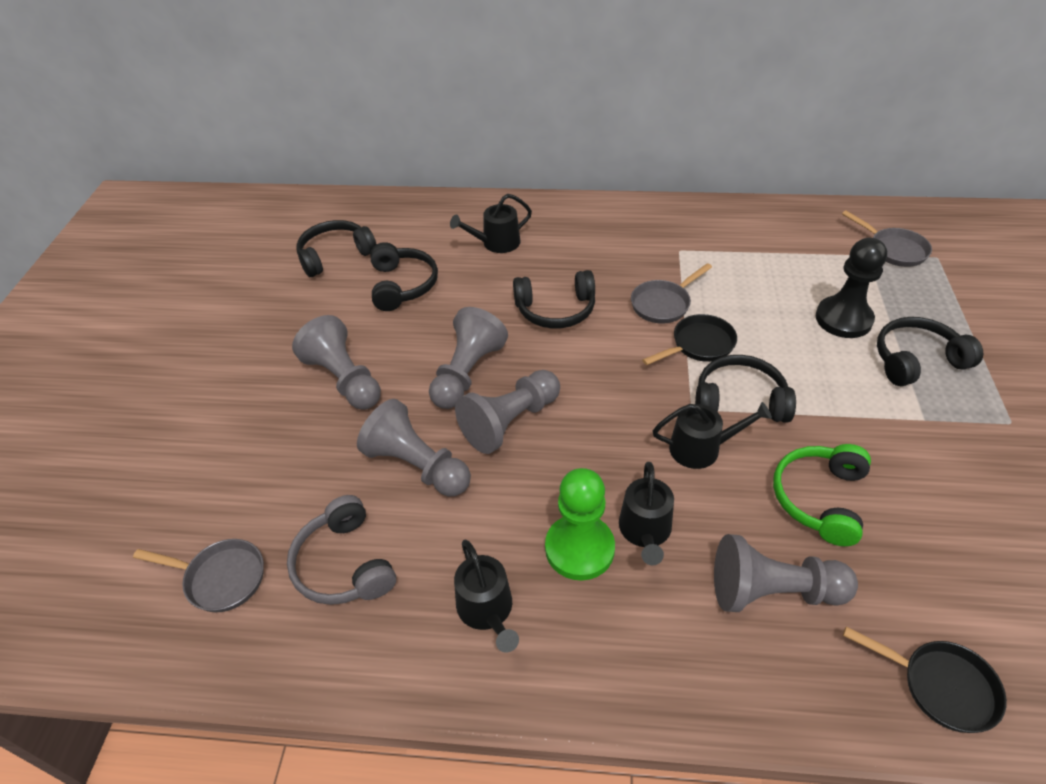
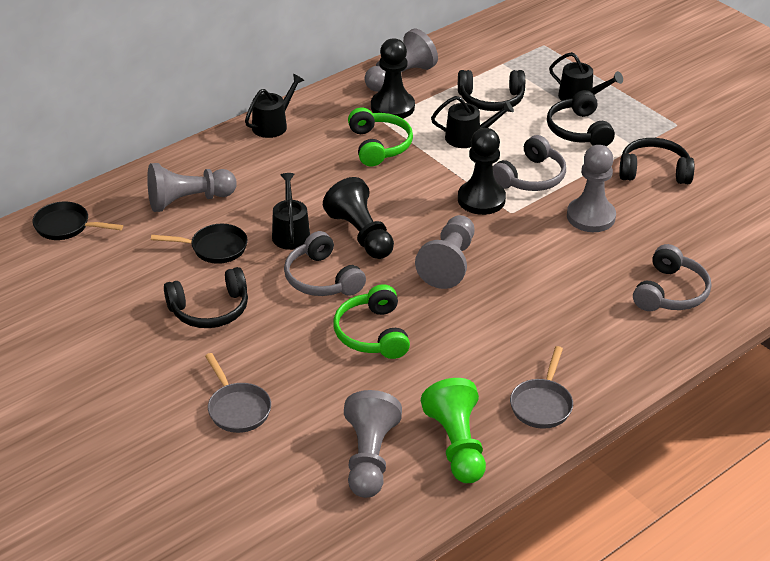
black headphones: [296,220,376,277] [370,242,438,311] [513,270,595,329] [695,355,796,423] [877,317,983,386] = 5 -> [164,267,248,328] [458,70,525,111] [547,90,615,146] [619,138,694,184] = 4
black pawn: [816,238,887,338] = 1 -> [323,177,394,259] [371,38,415,119] [458,128,506,215] = 3
green headphones: [773,444,871,546] = 1 -> [333,284,410,359] [348,107,413,166] = 2
grey headphones: [287,495,396,605] = 1 -> [284,231,366,296] [493,135,566,191] [633,244,711,311] = 3
grey pan: [133,539,264,612] [631,263,712,324] [842,210,932,267] = 3 -> [205,353,271,433] [510,346,573,429] = 2

